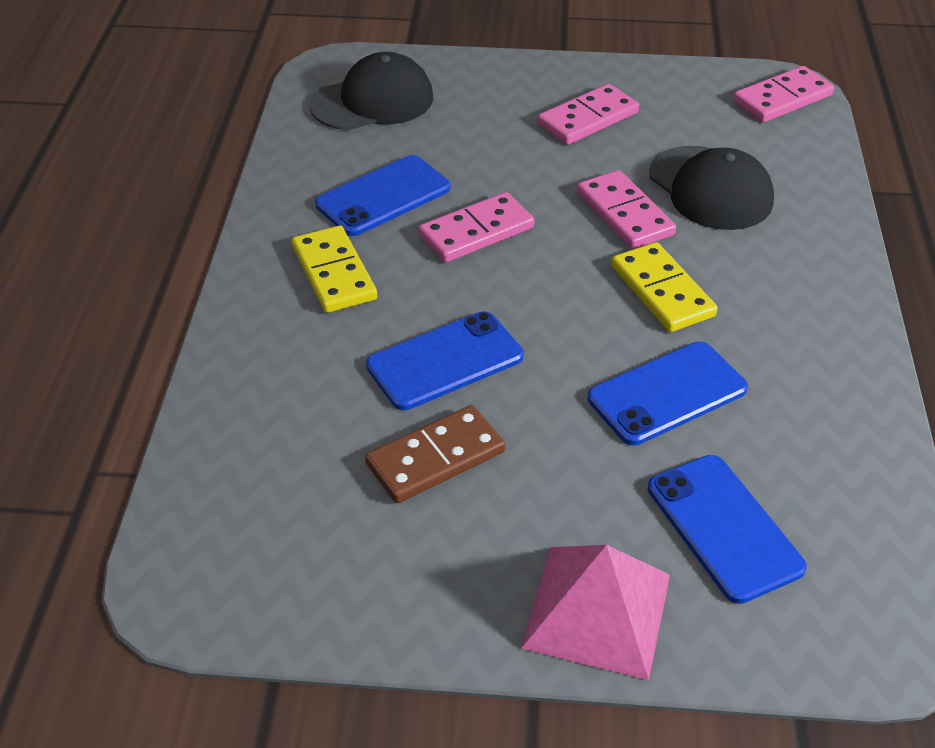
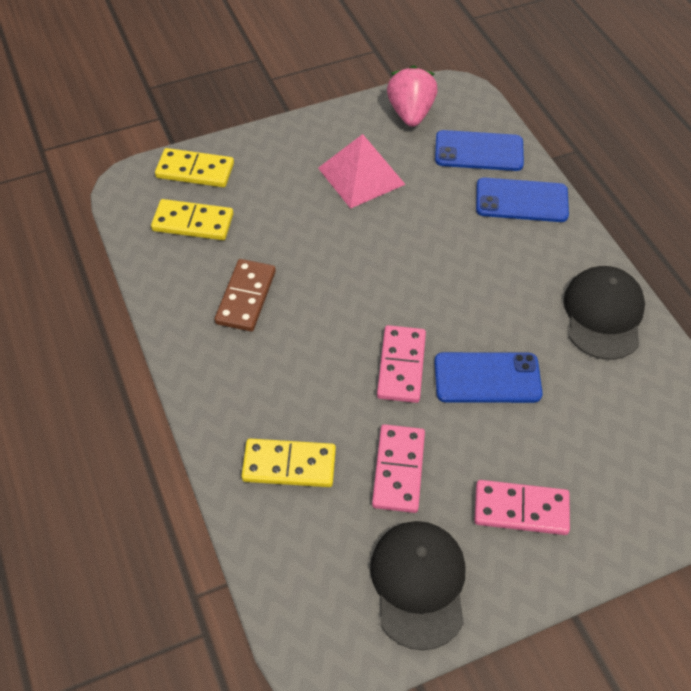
blue phone: [315,155,451,236] [366,311,524,410] [587,342,748,446] [648,455,807,604] = 4 -> [434,352,543,403] [435,130,524,171] [476,178,569,222] = 3
pink domino: [418,192,535,262] [538,84,639,145] [577,170,676,249] [733,66,834,122] = 4 -> [372,424,425,513] [377,325,426,403] [474,480,570,535] = 3
pink strawberry: none = 0 -> [387,65,438,127] = 1
yellow domino: [292,226,377,313] [611,242,718,332] = 2 -> [151,199,233,240] [155,148,234,187] [241,438,336,487] = 3

